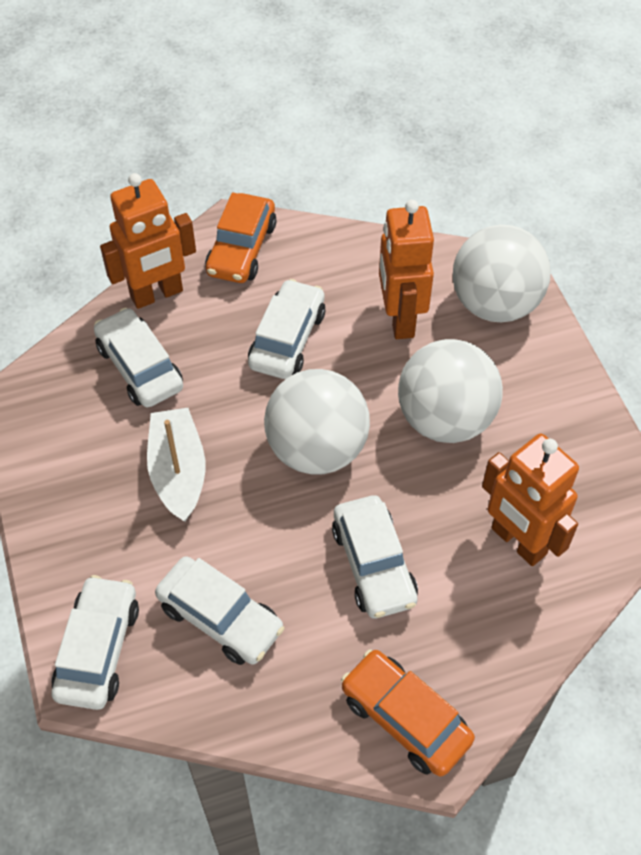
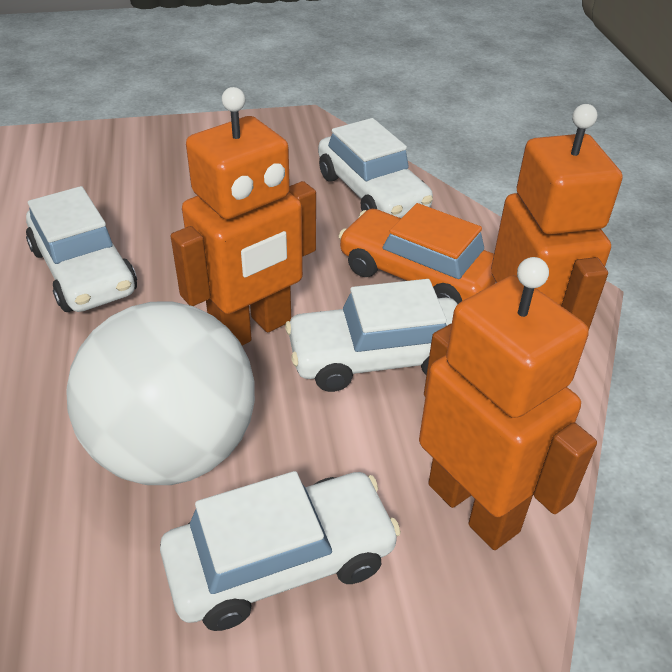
orange car: [205,192,276,283] [341,649,475,777] = 2 -> [339,203,496,304] = 1
white ball: [264,369,370,475] [398,339,503,443] [453,225,551,322] = 3 -> [66,302,255,485] = 1
white boat: [147,408,205,522] = 1 -> none = 0
white car: [51,575,139,710] [94,308,183,407] [155,556,285,665] [248,279,326,379] [332,495,418,618] = 5 -> [26,186,137,312] [160,471,401,631] [285,279,458,392] [318,118,433,218] = 4

